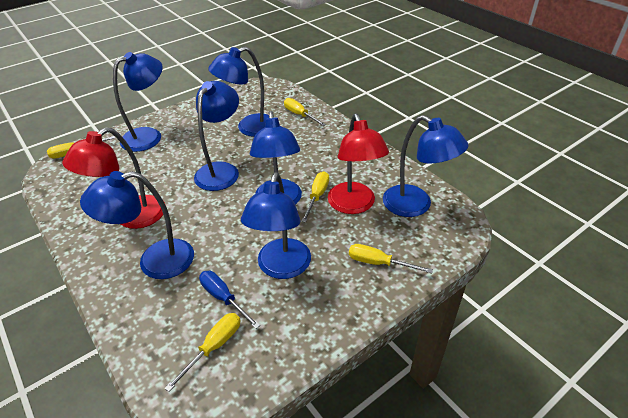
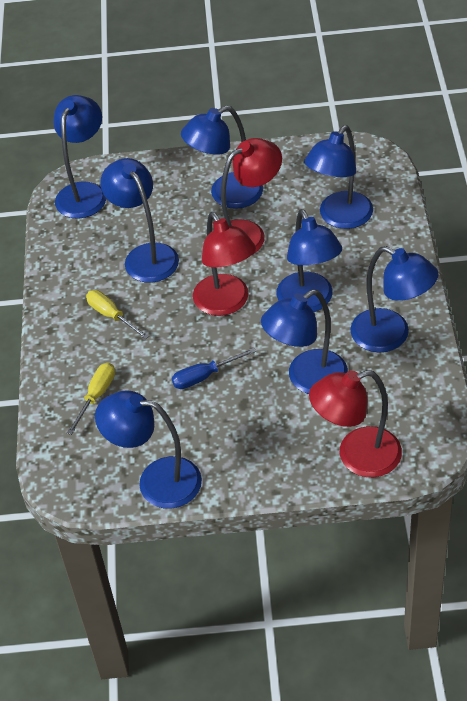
blue lamp: [80,171,194,279] [113,52,163,152] [194,81,239,191] [208,47,269,137] [241,172,311,279] [250,111,302,205] [383,115,469,217] = 7 -> [53,95,107,219] [95,391,202,509] [100,158,179,283] [181,105,263,209] [261,290,348,394] [277,209,342,312] [304,125,373,229] [350,246,438,353] = 8
red lamp: [62,127,166,229] [328,114,389,214] = 2 -> [193,212,256,316] [221,138,282,255] [309,370,402,477] = 3
yellow screwdriver: [47,136,115,159] [164,313,240,392] [284,98,326,126] [301,171,329,223] [349,244,433,273] = 5 -> [67,363,115,435] [86,290,149,340] = 2

